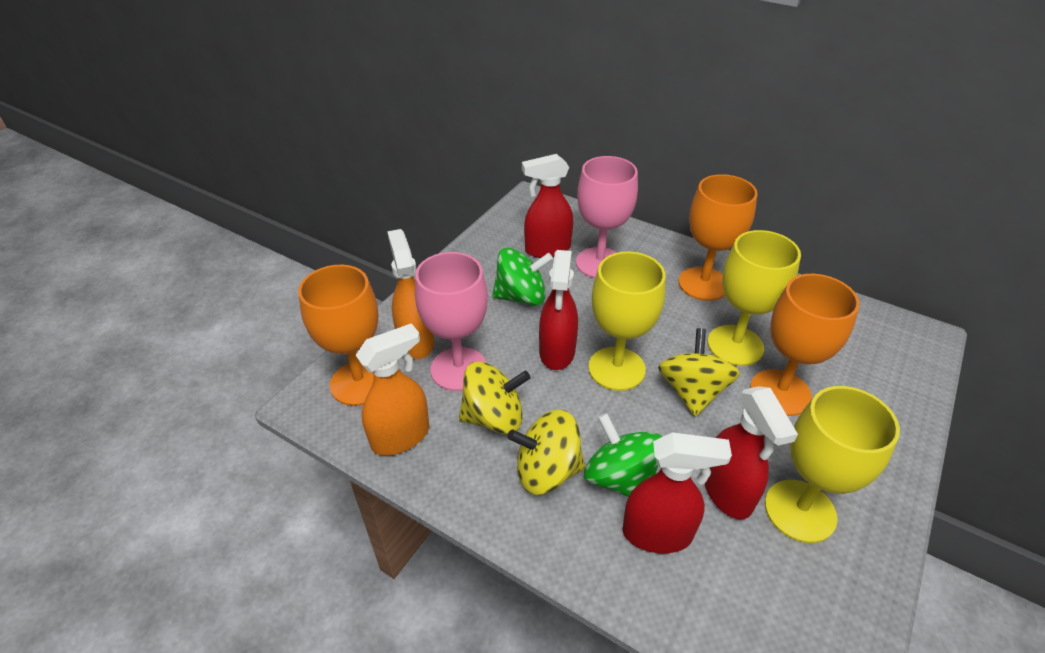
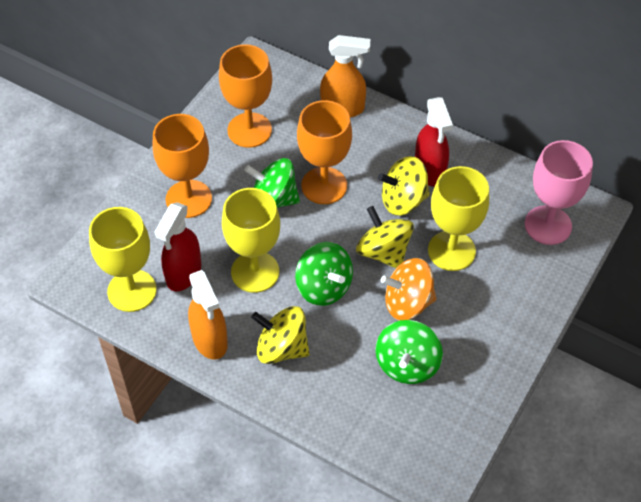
green spinning top: [492,247,553,306] [584,413,662,497] = 2 -> [244,158,300,208] [295,242,353,306] [375,320,443,384] = 3
orange spinning top: none = 0 -> [381,258,436,321] = 1
pink goblet: [415,252,488,391] [576,156,638,278] = 2 -> [525,140,593,245] = 1
red spray bottle: [522,154,573,258] [539,250,578,370] [622,432,732,553] [705,386,798,520] = 4 -> [155,202,202,291] [415,97,453,187] = 2

